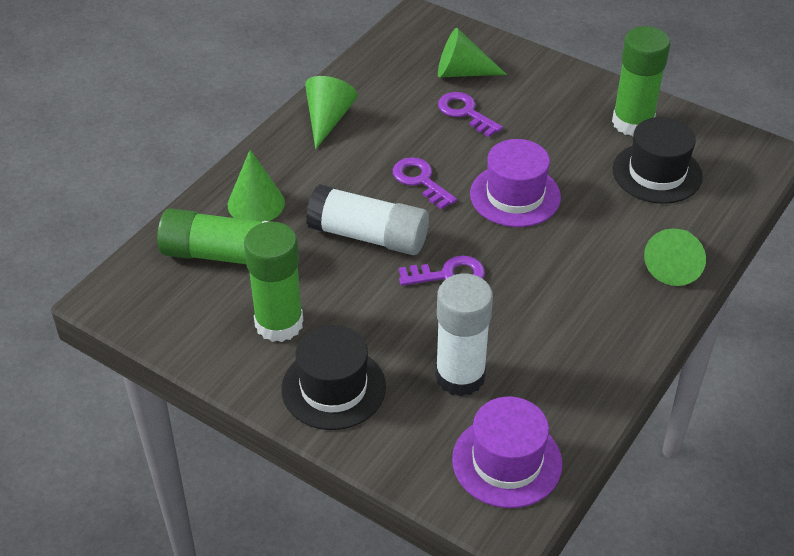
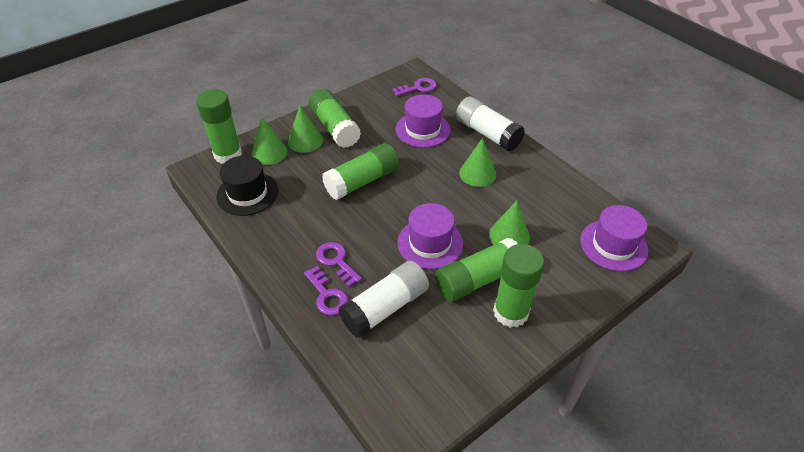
black hat: [281,325,386,430] [613,117,703,204] = 2 -> [216,155,278,216] = 1
green glue stick: [157,208,271,264] [244,222,303,342] [612,26,670,136] = 3 -> [196,89,242,164] [309,89,361,148] [322,143,399,200] [435,238,517,302] [493,244,544,328] = 5
purple hat: [452,396,563,508] [470,139,561,227] = 2 -> [396,94,450,148] [397,203,463,269] [580,205,648,271] = 3

